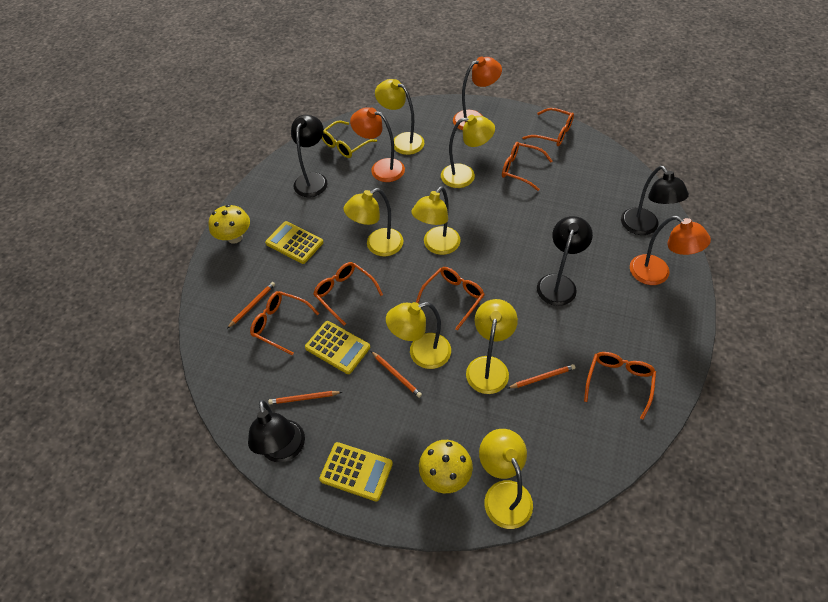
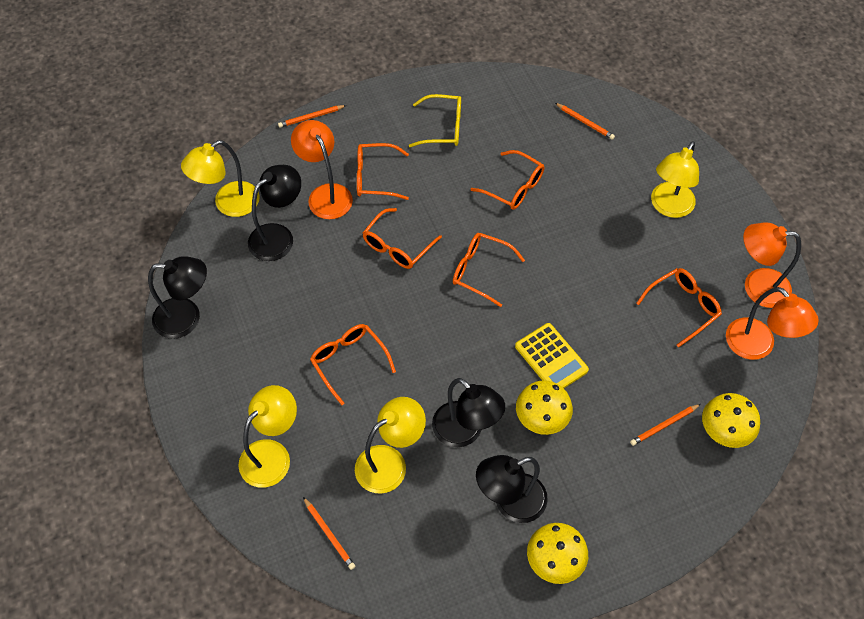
yellow calculator: [265,221,324,264] [305,321,370,374] [319,442,393,502] = 3 -> [515,323,589,388] = 1
yellow lamp: [344,188,404,256] [375,79,424,155] [386,302,451,369] [411,187,461,255] [441,115,495,188] [466,299,518,394] [479,429,533,529] = 7 -> [181,140,260,217] [238,385,297,488] [355,397,426,493] [651,141,699,218] = 4
yellow mushroom: [209,205,250,244] [419,440,473,493] = 2 -> [516,380,573,435] [527,523,588,584] [702,393,760,448] = 3

